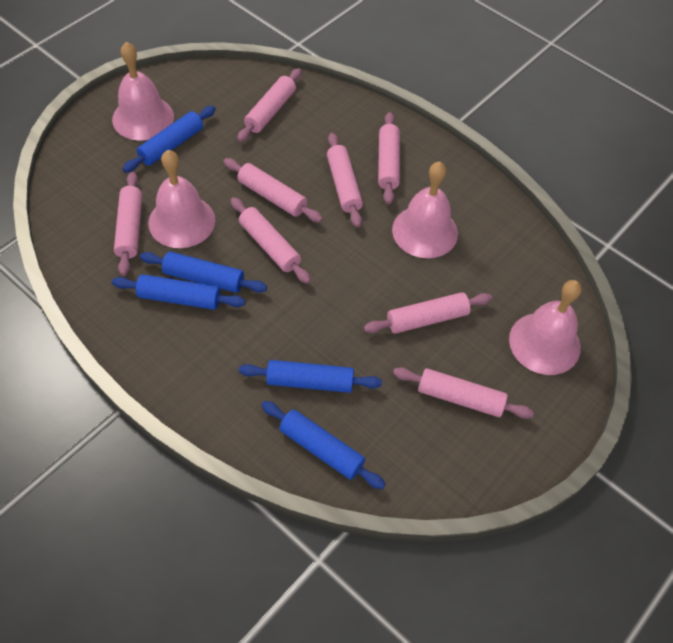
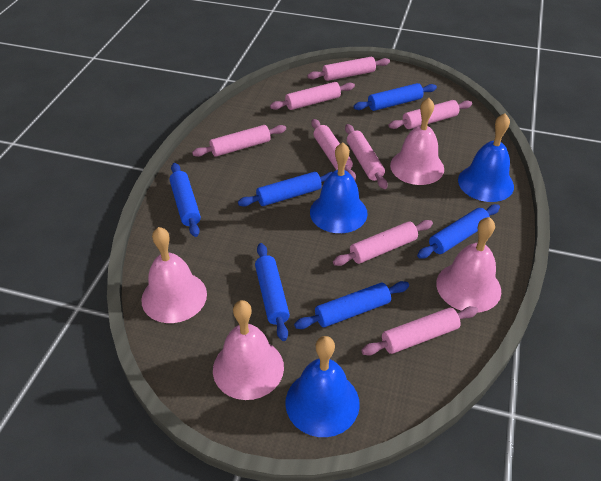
blue bell: none = 0 -> [285,336,360,437] [310,142,368,233] [458,113,514,202] = 3
blue rolling pin: [112,274,245,310] [122,106,216,173] [140,252,267,293] [239,360,382,393] [261,401,386,489] = 5 -> [169,163,201,237] [238,172,332,207] [255,243,290,341] [294,281,409,329] [353,83,437,111] [417,204,500,259] = 6

